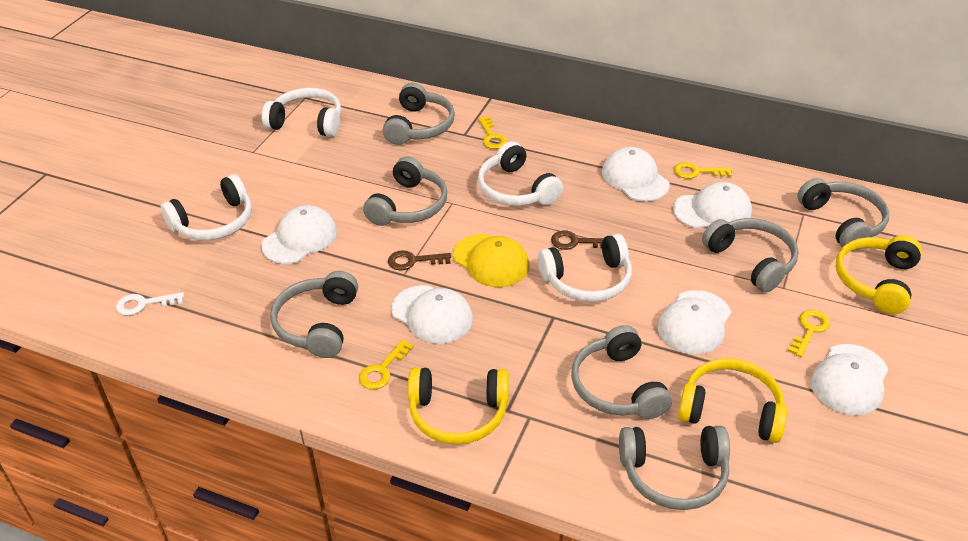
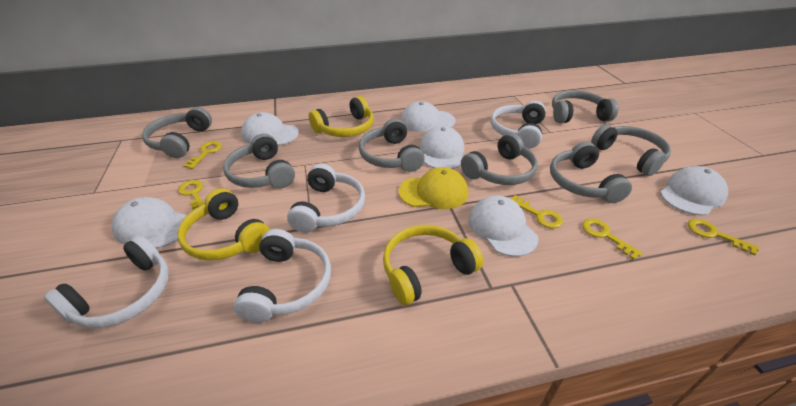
brown key: [388,250,451,271] [551,230,604,250] = 2 -> none = 0
white key: [116,292,184,316] = 1 -> none = 0
yellow key: [359,339,414,389] [478,116,507,149] [674,162,732,179] [788,310,830,357] = 4 -> [178,180,204,210] [183,141,222,169] [510,195,563,228] [582,218,643,260] [688,219,759,255] = 5

